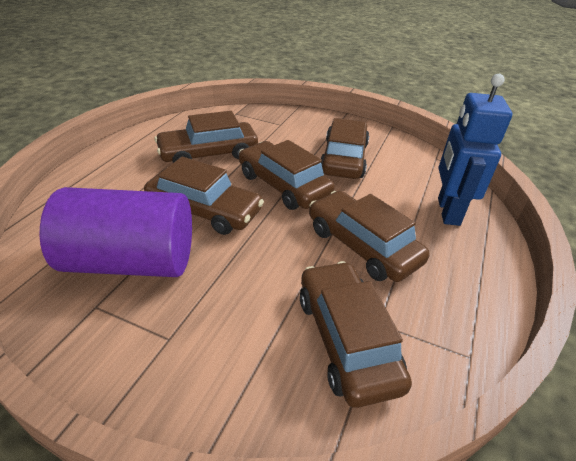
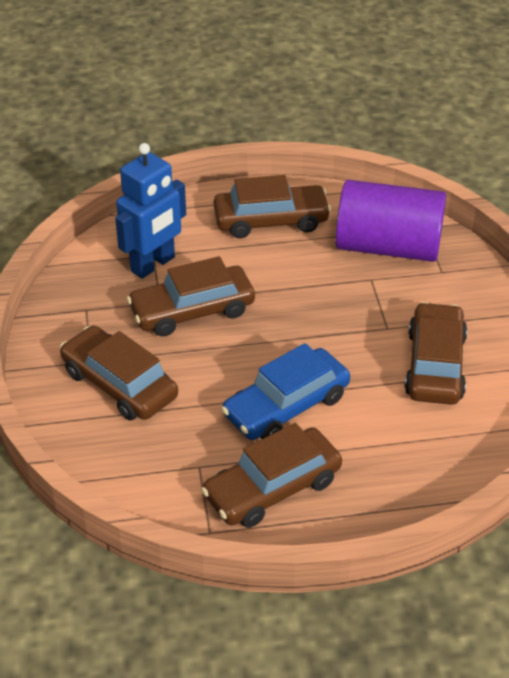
blue car: none = 0 -> [221,343,350,440] = 1
brown car: [144,156,264,235] [154,111,258,163] [239,140,335,210] [300,261,412,408] [309,191,430,282] [320,118,369,179] = 6 -> [60,325,178,421] [127,256,255,337] [201,423,342,528] [214,175,331,238] [404,302,467,405] = 5

